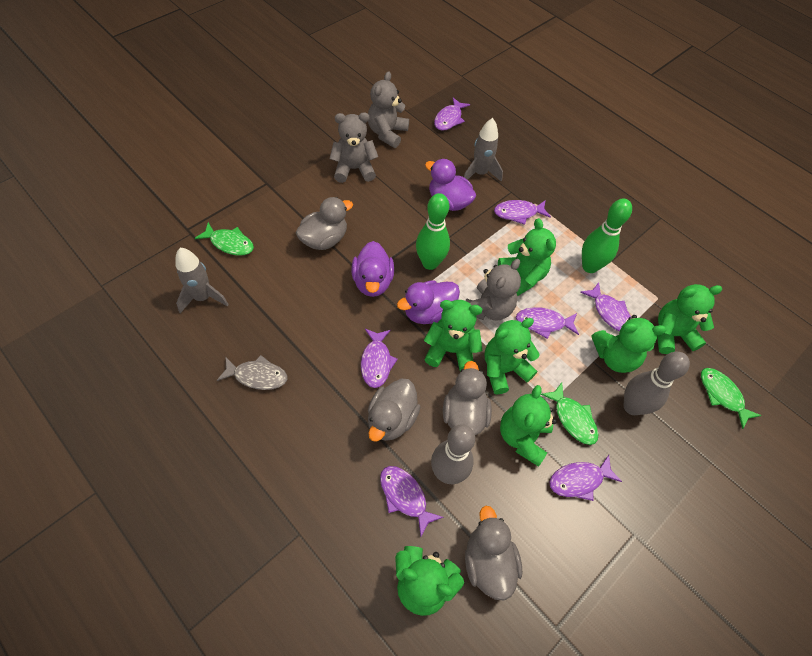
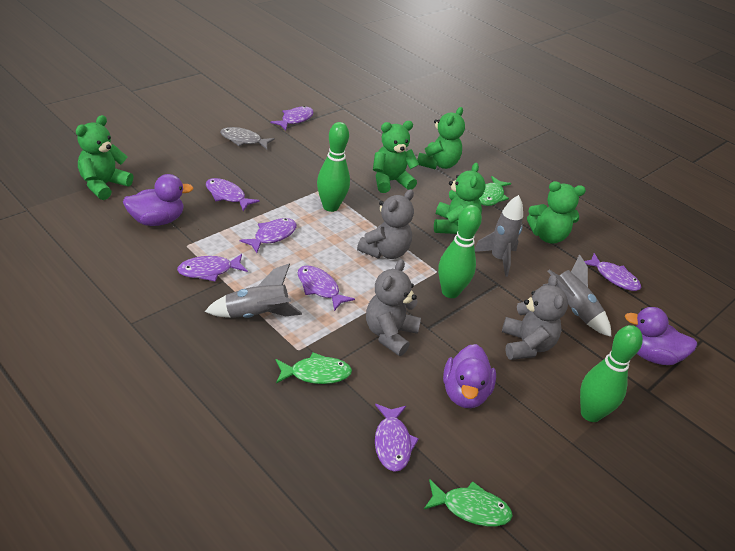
green bowling pin: [416,193,450,270] [582,198,632,273] = 2 -> [317,122,350,212] [438,205,482,298] [580,325,643,422] = 3
green teddy bear: [395,546,464,616] [424,300,483,371] [485,318,540,395] [498,218,556,296] [500,385,557,467] [592,315,666,373] [657,284,722,354] = 7 -> [76,115,134,200] [373,121,419,193] [417,107,465,170] [434,163,486,234] [527,181,586,244] = 5
grey bowling pin: [431,424,475,484] [623,352,690,415] = 2 -> none = 0
grey duck: [296,197,353,250] [368,379,420,442] [443,361,492,435] [465,506,522,600] = 4 -> none = 0
grey rocket: [175,248,229,313] [464,118,503,182] = 2 -> [205,263,302,318] [475,195,523,277] [543,254,611,337] = 3

